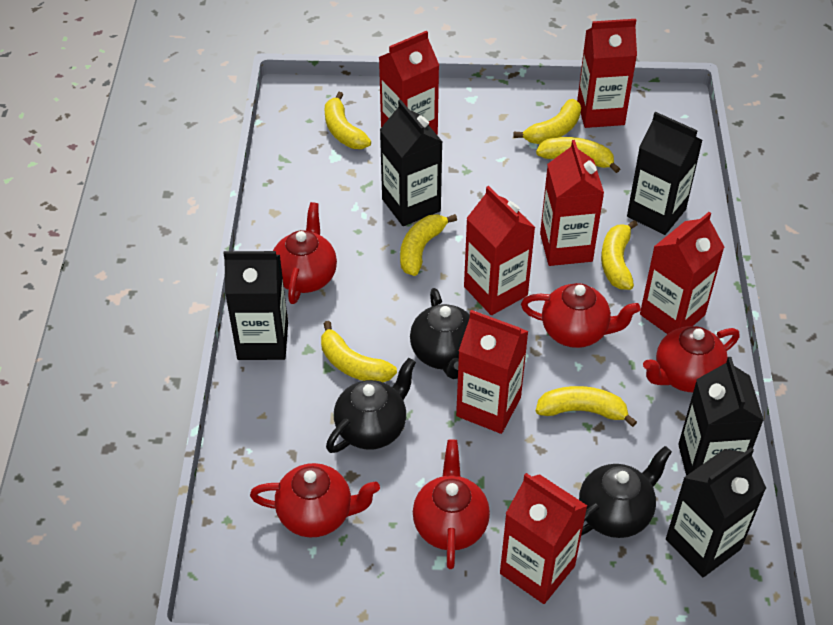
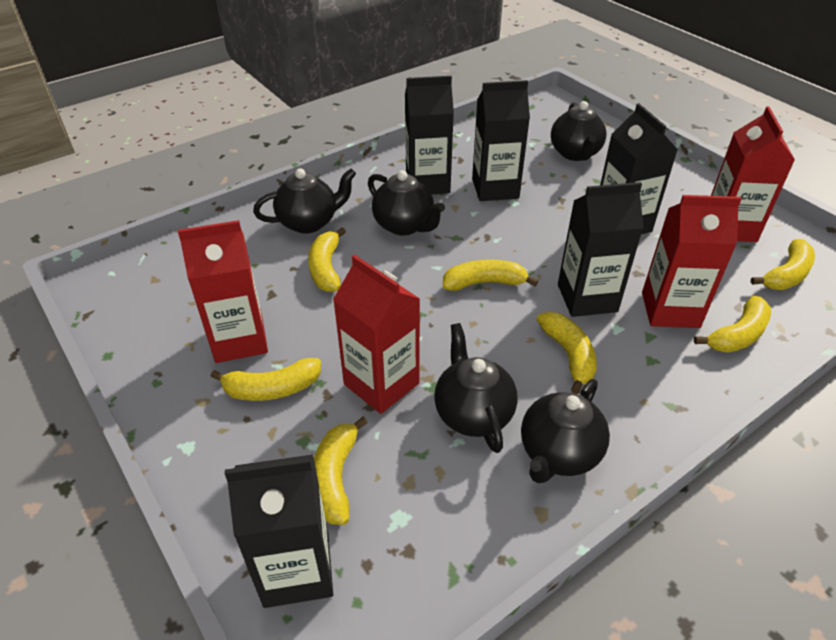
black teapot: [326,358,416,453] [410,288,470,379] [579,446,672,538] = 3 -> [253,168,356,233] [368,170,445,235] [434,323,518,453] [521,379,610,483] [551,101,607,161] = 5
red carton: [379,31,439,135] [456,310,529,434] [464,186,536,315] [500,473,587,604] [540,140,604,266] [577,19,637,128] [640,212,724,334] = 7 -> [178,220,268,363] [333,255,420,414] [642,195,742,328] [711,106,795,242] = 4
red teapot: [250,463,380,537] [273,202,337,304] [413,440,490,569] [521,283,641,348] [643,326,740,392] = 5 -> none = 0

